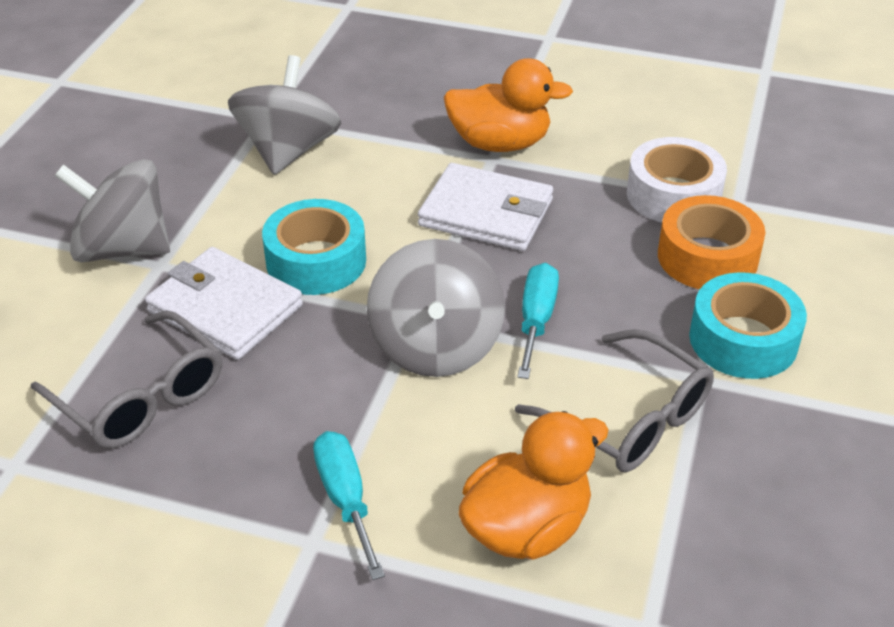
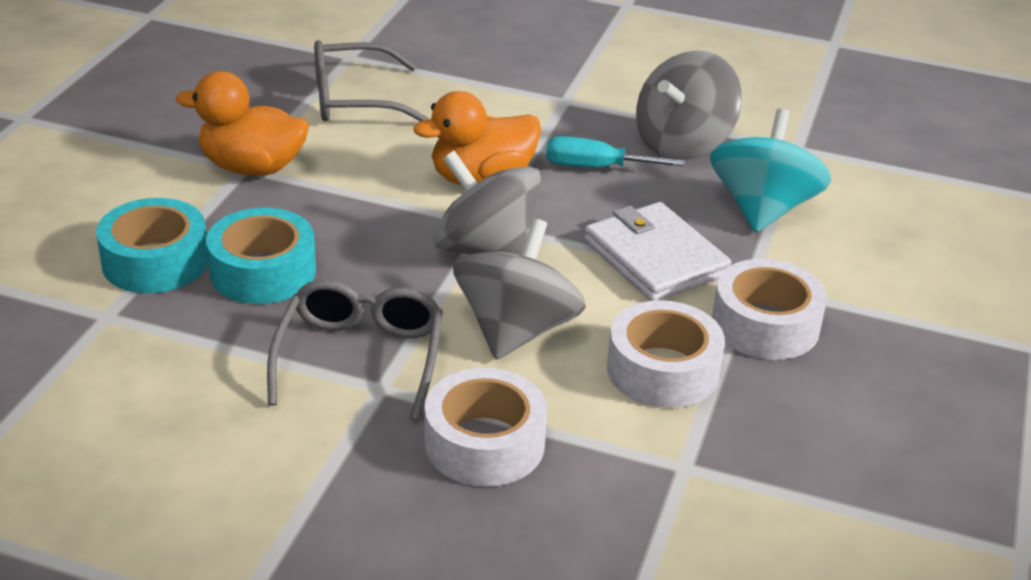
orange tape: [658,195,765,289] = 1 -> none = 0
turquoise screwdriver: [313,431,385,580] [517,263,559,379] = 2 -> [546,136,685,168] = 1
turquoise spinning top: none = 0 -> [710,109,831,232] = 1
white tape: [627,137,727,222] = 1 -> [424,368,547,487] [607,300,725,408] [712,259,827,360] = 3
white wallet: [145,247,303,360] [418,163,553,251] = 2 -> [584,202,731,301] = 1

